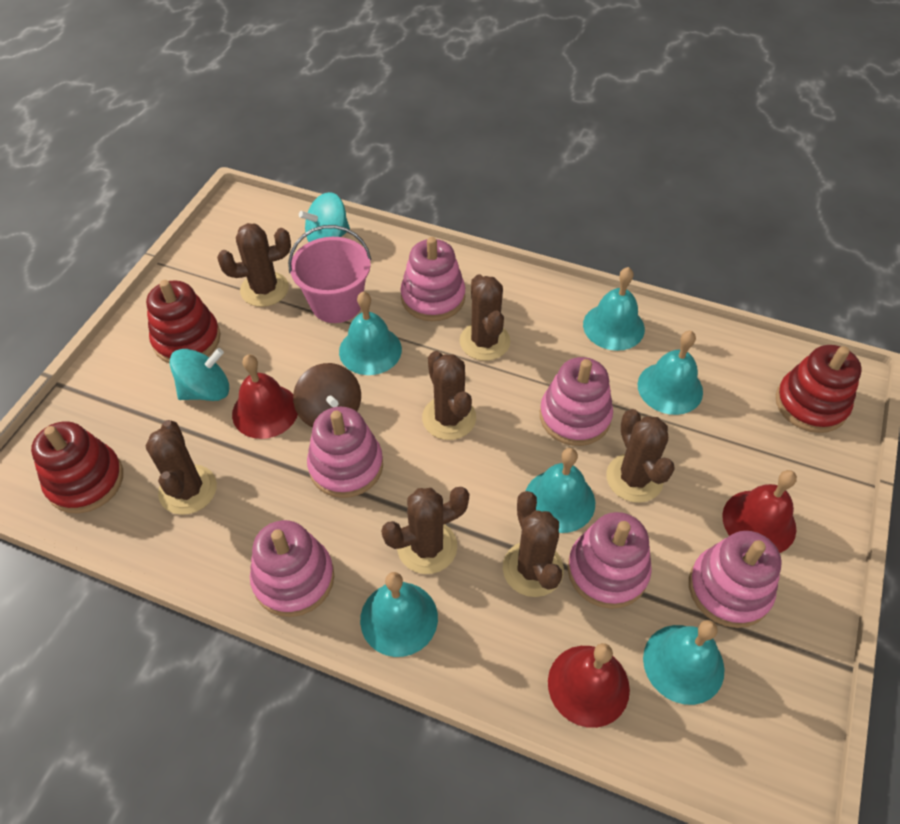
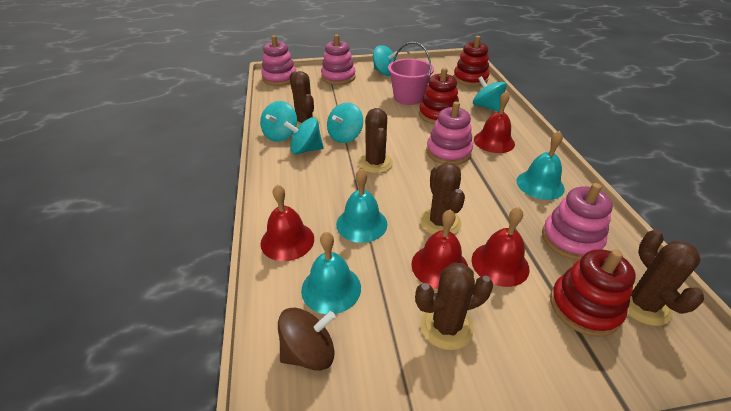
brown cactus: [146,420,217,515] [217,223,291,307] [381,487,469,574] [422,351,476,440] [460,274,510,361] [503,491,564,597] [606,409,675,503] = 7 -> [289,71,320,128] [358,108,393,173] [415,262,493,350] [420,163,465,235] [627,230,704,326] = 5
pink stacking toy: [250,520,334,617] [307,407,383,498] [401,237,465,321] [540,357,613,446] [568,512,652,609] [689,531,782,628] = 6 -> [261,35,296,86] [321,34,356,85] [426,101,473,165] [542,183,613,261] = 4
red bell: [232,354,298,439] [548,643,630,728] [722,470,797,553] = 3 -> [260,184,314,261] [411,209,468,289] [472,207,530,287] [474,91,515,153] = 4
turquoise bell: [339,292,402,375] [360,572,438,657] [526,448,595,533] [583,267,645,351] [638,331,703,415] [643,620,725,705] = 6 -> [301,232,361,314] [336,168,388,243] [517,131,565,200] = 3
turquoise spinning top: [170,348,229,401] [299,192,350,242] = 2 -> [260,101,297,142] [284,117,324,154] [327,103,363,143] [373,45,397,76] [473,76,507,112] = 5

